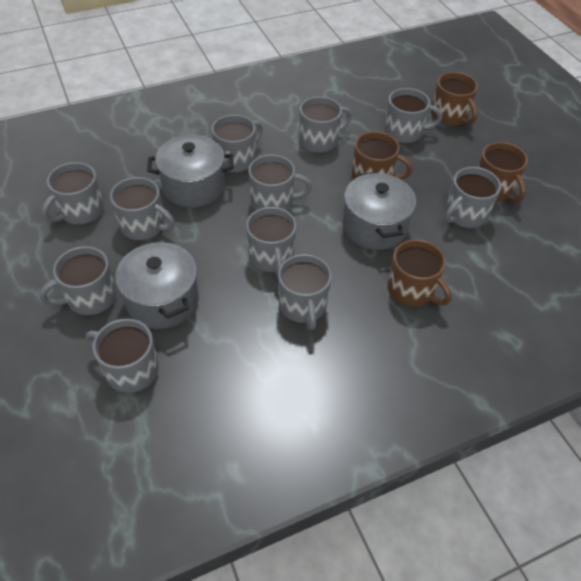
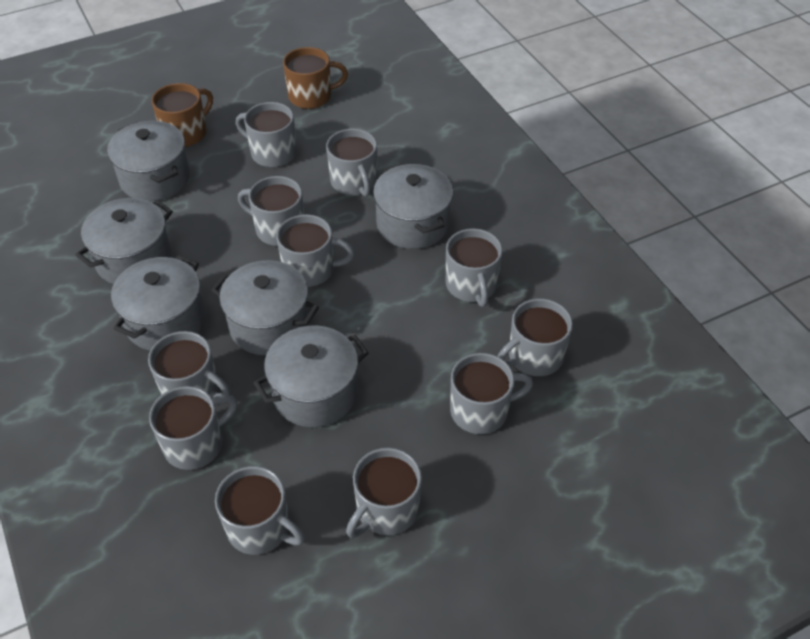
brown mug: [352,131,413,180] [388,239,452,306] [431,72,478,126] [478,142,528,202] = 4 -> [152,83,213,147] [283,47,348,109] = 2
grey pot: [115,241,199,329] [147,135,234,208] [343,172,416,250] = 3 -> [75,198,173,284] [107,121,190,201] [111,255,205,351] [212,260,319,355] [254,325,369,427] [373,163,453,249] = 6

